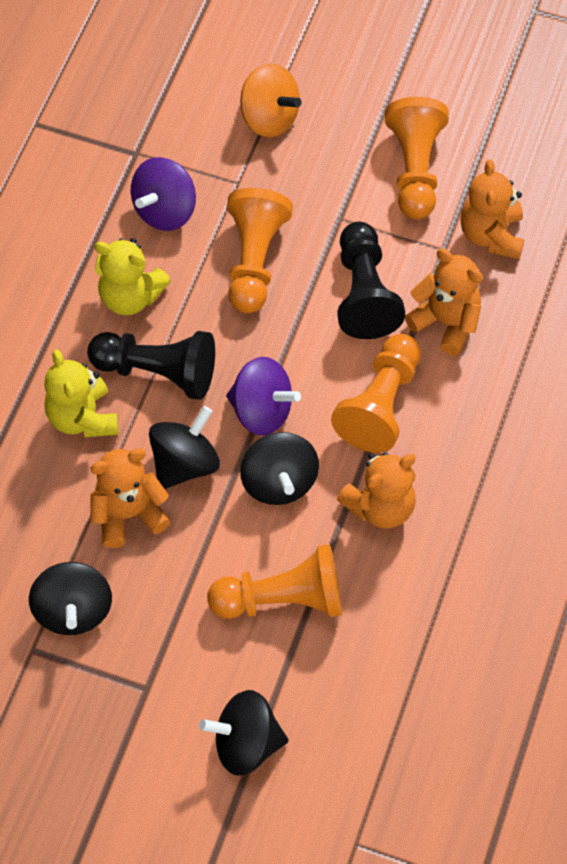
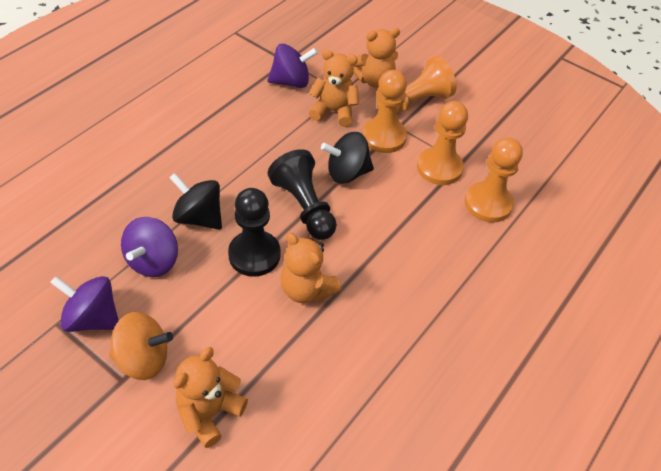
black spinning top: [29,562,112,635] [149,406,220,489] [199,690,288,776] [240,432,319,505] = 4 -> [169,173,222,230] [321,132,374,184] = 2
purple spinning top: [131,157,196,231] [226,357,301,436] = 2 -> [50,276,119,332] [121,217,178,277] [267,44,318,88] = 3
yellow teddy bear: [44,350,118,438] [95,238,171,315] = 2 -> none = 0

